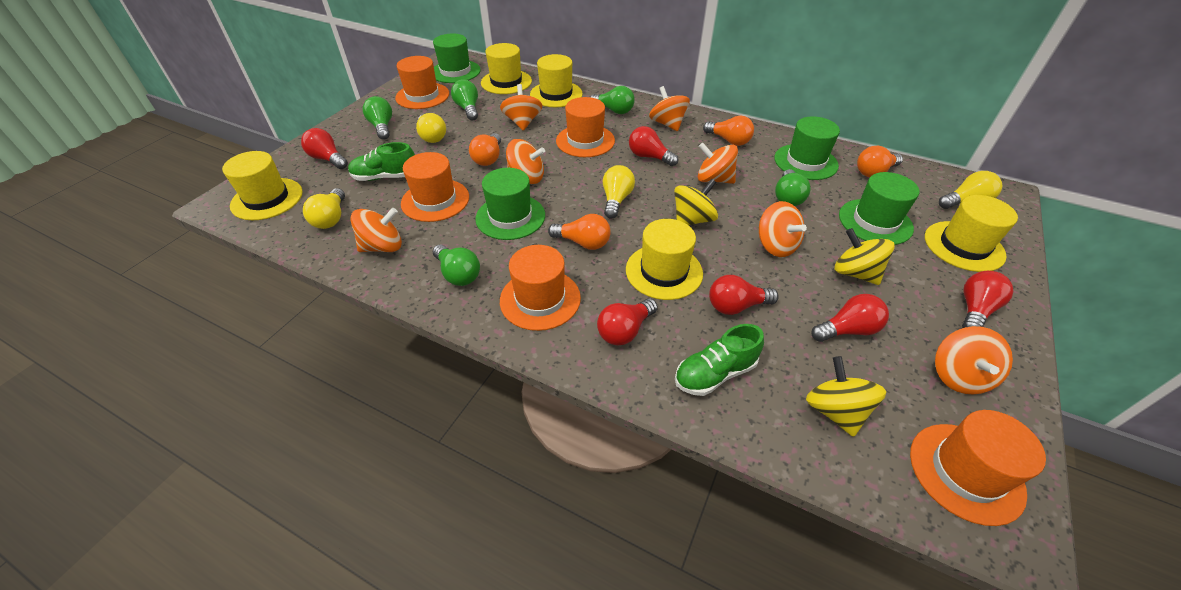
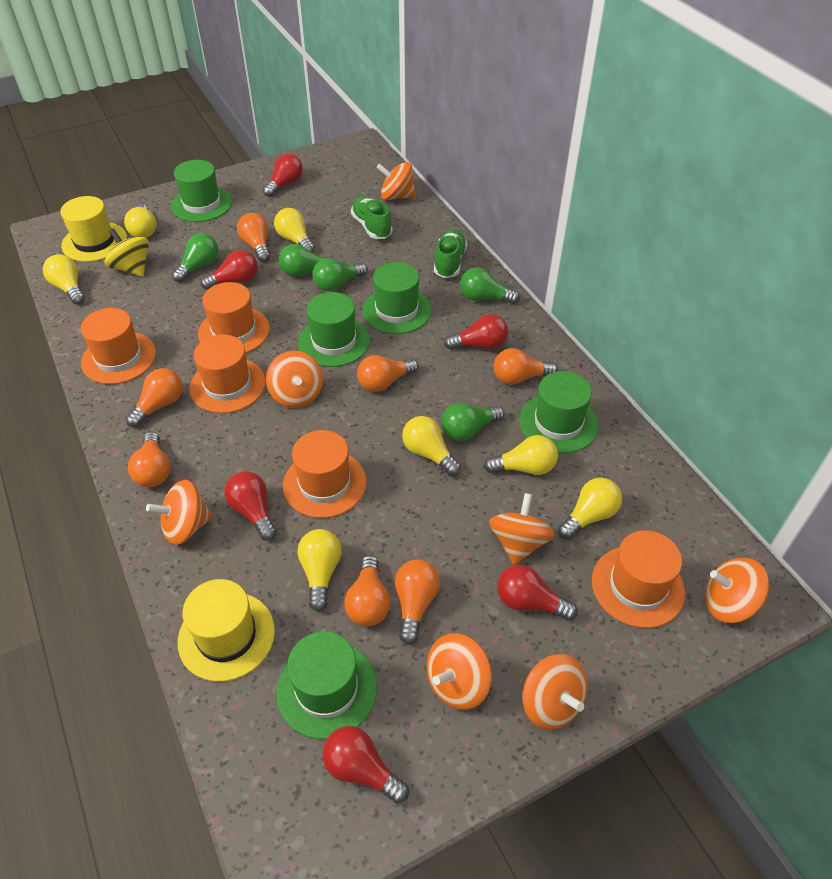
green hat: [433,33,481,83] [475,168,545,240] [774,116,840,180] [839,172,919,245] = 4 -> [171,160,232,222] [276,632,377,739] [298,292,370,367] [362,262,432,334] [519,371,598,453] = 5
orange light bulb: [469,133,501,166] [548,214,611,250] [703,115,754,146] [857,146,903,177] = 4 -> [126,368,182,427] [128,432,170,487] [237,213,270,262] [344,555,390,626] [357,355,419,392] [395,559,440,645] [494,348,558,385] = 7
yellow hat: [222,151,303,220] [481,43,532,94] [530,54,583,107] [626,219,703,300] [925,195,1018,272] = 5 -> [60,196,127,262] [178,579,275,682] = 2
yellow light bulb: [303,188,345,229] [416,113,446,143] [603,165,635,218] [939,171,1002,209] = 4 -> [43,254,85,304] [124,204,156,238] [274,208,315,253] [297,529,342,611] [402,416,461,476] [484,435,558,475] [558,478,622,539] = 7
yellow spinning top: [674,179,718,225] [806,356,886,437] [835,228,895,285] = 3 -> [104,228,149,277] = 1

